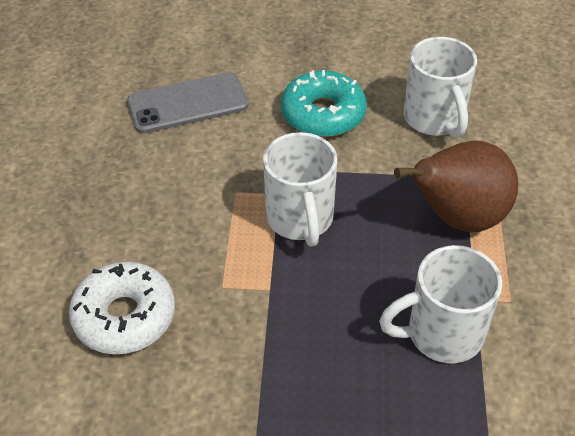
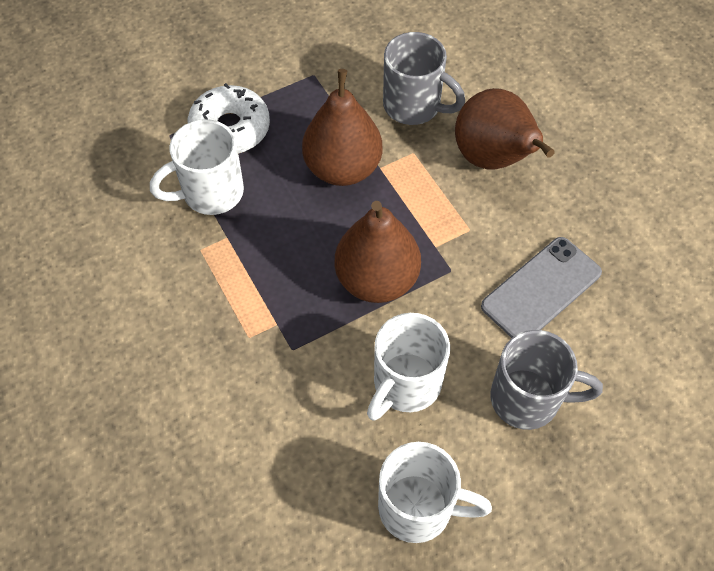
brown pear: [394,141,518,232] = 1 -> [302,69,382,186] [335,201,421,303] [455,88,555,170] = 3
grey mug: none = 0 -> [383,32,465,125] [490,330,603,430] = 2
turquoise donut: [281,70,367,137] = 1 -> none = 0

